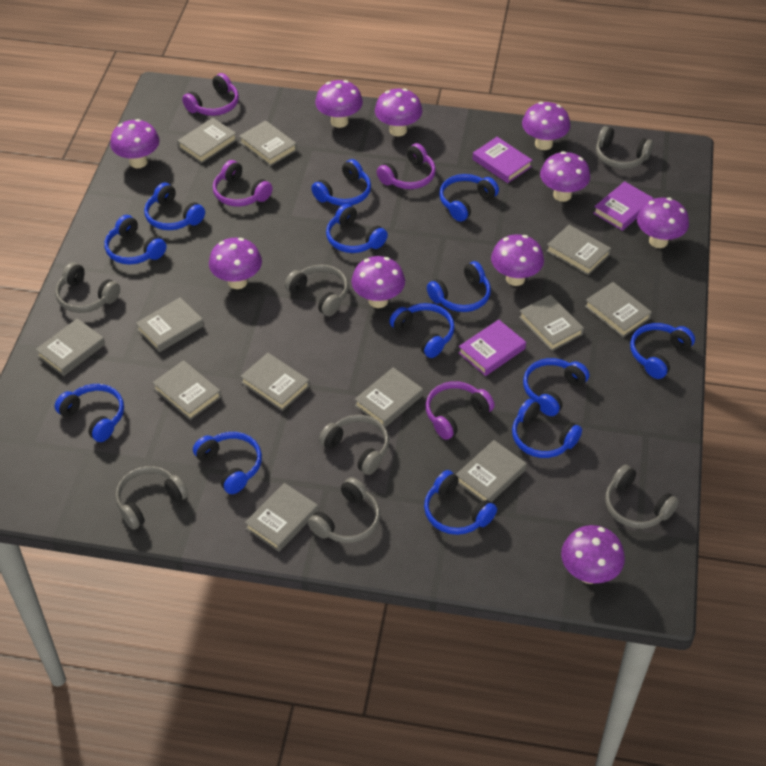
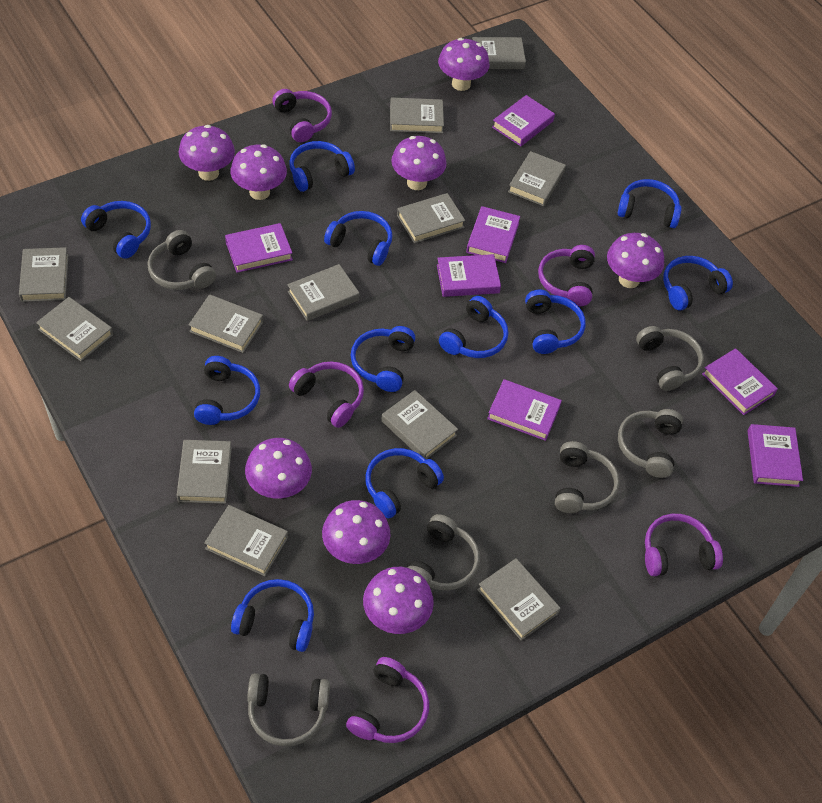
blue headphones: [55,384,124,442] [104,215,166,265] [144,183,205,230] [193,432,262,494] [311,159,371,206] [326,204,388,253] [389,303,455,358] [424,470,497,535] [427,261,491,312] [439,174,499,222] [512,399,582,458] [523,358,589,416] [630,323,695,379] = 13 -> [81,201,151,259] [194,356,260,425] [231,579,314,652] [289,141,355,192] [324,211,392,266] [350,326,415,392] [365,448,444,518] [439,296,508,358] [525,289,586,354] [618,179,682,228] [663,256,733,311] = 11
grey headphones: [55,262,120,313] [115,466,188,529] [285,264,349,316] [308,477,380,543] [319,415,389,475] [596,126,653,169] [605,465,679,529] = 7 -> [148,230,216,290] [247,673,330,746] [407,514,480,590] [555,441,620,513] [618,409,683,478] [636,326,704,391] = 6
purple book: [458,319,526,376] [473,137,532,183] [593,181,654,231] = 3 -> [225,223,293,273] [437,254,501,297] [466,206,520,263] [487,379,562,441] [492,95,555,146] [702,348,778,415] [748,424,803,487] = 7
purple headphones: [182,73,239,116] [213,160,273,207] [377,143,436,189] [426,381,495,440] = 4 -> [272,89,332,142] [289,362,364,428] [346,657,429,743] [538,245,595,306] [645,514,723,576] = 5
purple mushroom: [110,119,160,168] [209,238,262,289] [315,80,363,128] [351,256,405,308] [375,88,422,137] [491,234,544,286] [522,102,570,150] [540,151,590,202] [561,525,625,584] [637,197,689,248] = 10 -> [178,125,235,181] [230,144,287,200] [245,438,312,499] [322,500,390,564] [363,567,434,634] [391,136,447,190] [438,38,490,91] [607,233,664,288] = 8

